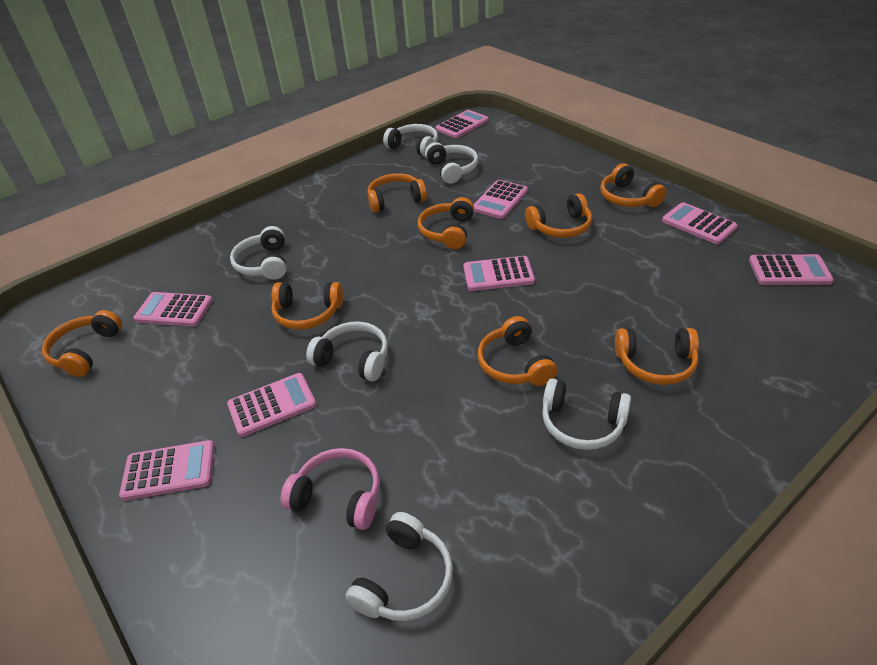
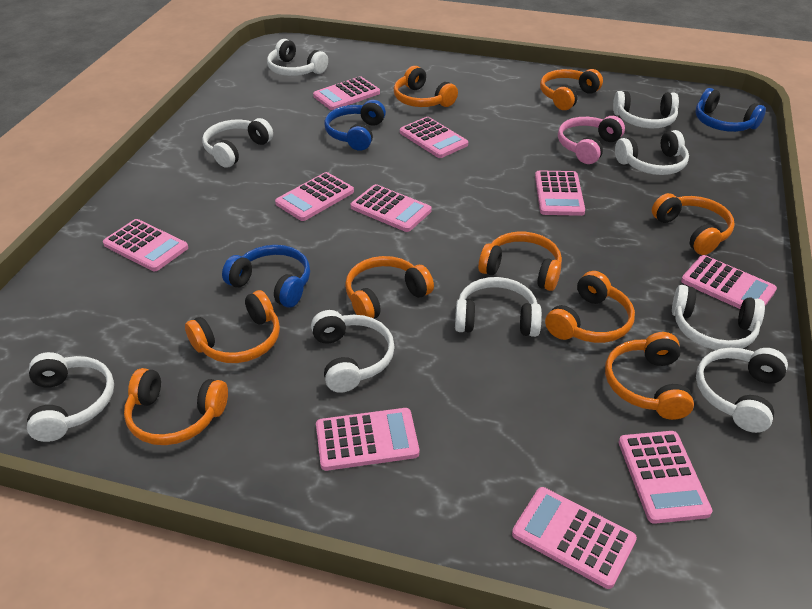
blue headphones: none = 0 -> [222,245,310,308] [324,100,386,151] [695,88,766,132] = 3
orange headphones: [42,310,122,377] [271,282,343,330] [367,173,427,213] [418,197,474,249] [478,316,557,386] [525,193,592,238] [600,163,667,207] [615,328,699,385] = 8 -> [124,368,228,445] [185,290,280,363] [345,256,434,318] [394,66,458,107] [478,232,562,291] [540,69,603,110] [545,271,635,343] [605,332,694,420] [652,193,735,255] = 9
pink calculator: [119,440,214,501] [133,292,213,326] [227,373,317,437] [436,110,489,138] [463,256,535,291] [473,180,528,219] [662,202,738,244] [749,254,834,285] = 8 -> [103,219,188,271] [275,172,354,221] [313,76,380,110] [316,408,419,471] [350,184,431,232] [400,117,468,158] [512,487,637,589] [535,170,585,216] [619,431,712,524] [681,255,777,309] = 10
white headphones: [230,226,287,280] [306,321,388,381] [346,512,453,621] [383,124,438,157] [425,142,478,184] [542,378,631,450] = 6 -> [27,352,114,442] [202,118,273,168] [267,39,328,76] [311,310,395,393] [455,277,542,337] [613,91,679,128] [615,130,689,175] [672,285,765,350] [696,348,788,433] = 9

